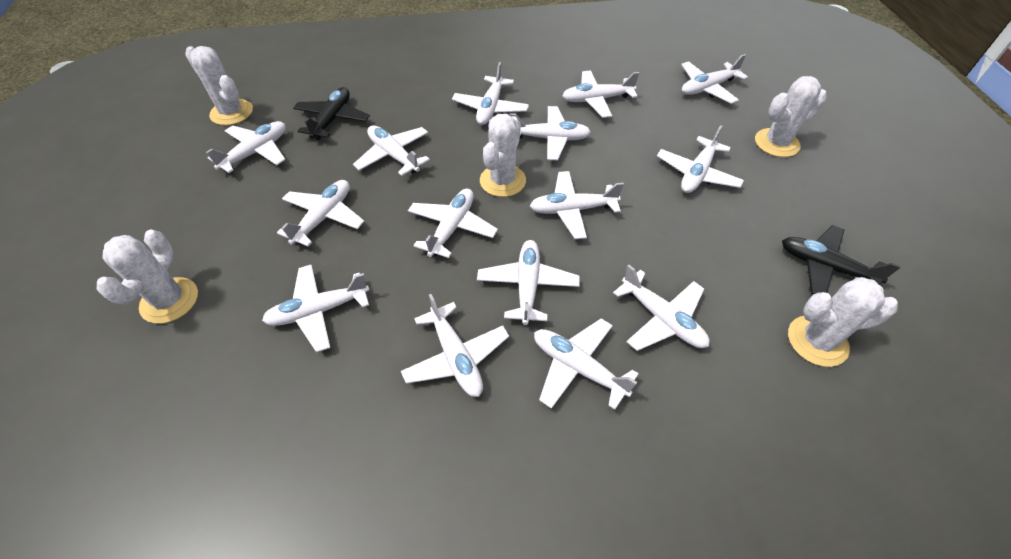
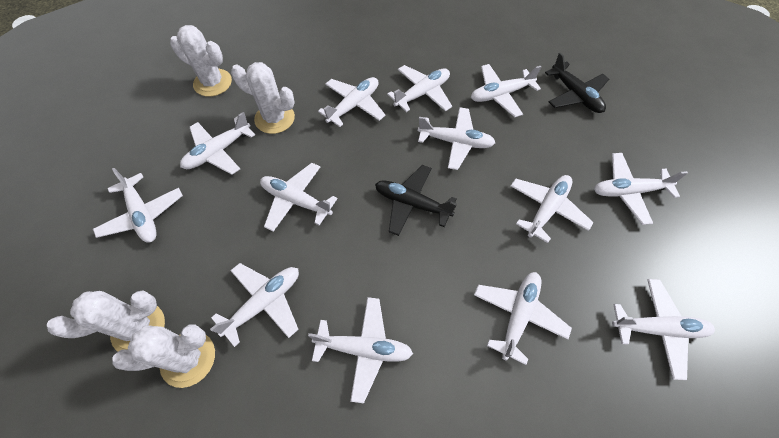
white cactus: [97,230,198,324] [185,46,253,125] [480,114,526,197] [755,76,827,157] [788,277,898,367] = 5 -> [47,290,165,352] [112,324,215,388] [170,25,232,97] [231,62,295,134] = 4
white plane: [206,121,286,173] [262,265,369,352] [277,180,364,247] [353,125,430,176] [401,294,509,397] [408,189,498,258] [452,62,529,125] [477,240,580,325] [509,106,591,160] [530,171,624,239] [534,318,639,410] [562,70,639,118] [613,265,710,351] [657,125,744,193] [681,54,748,104] = 15 -> [93,168,183,243] [180,112,255,175] [210,263,299,347] [260,163,338,232] [308,297,413,404] [318,77,385,127] [387,65,452,112] [418,107,495,170] [471,64,541,117] [474,272,572,365] [511,175,594,243] [594,153,688,225] [612,279,715,380] = 13

